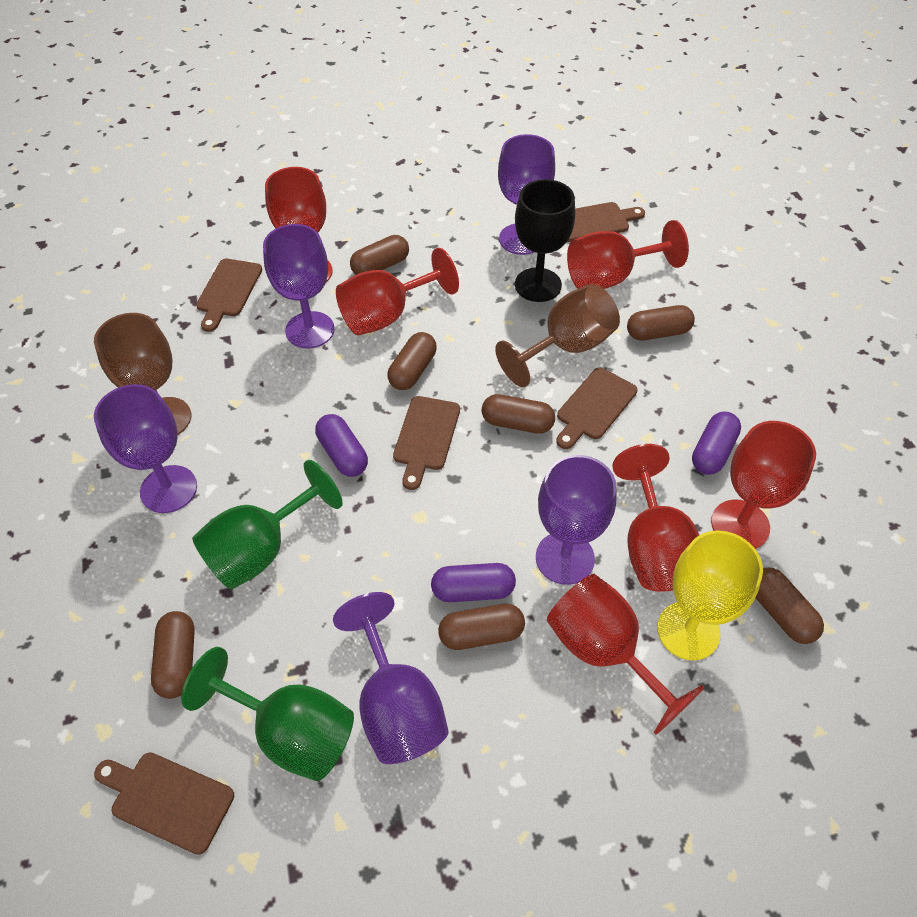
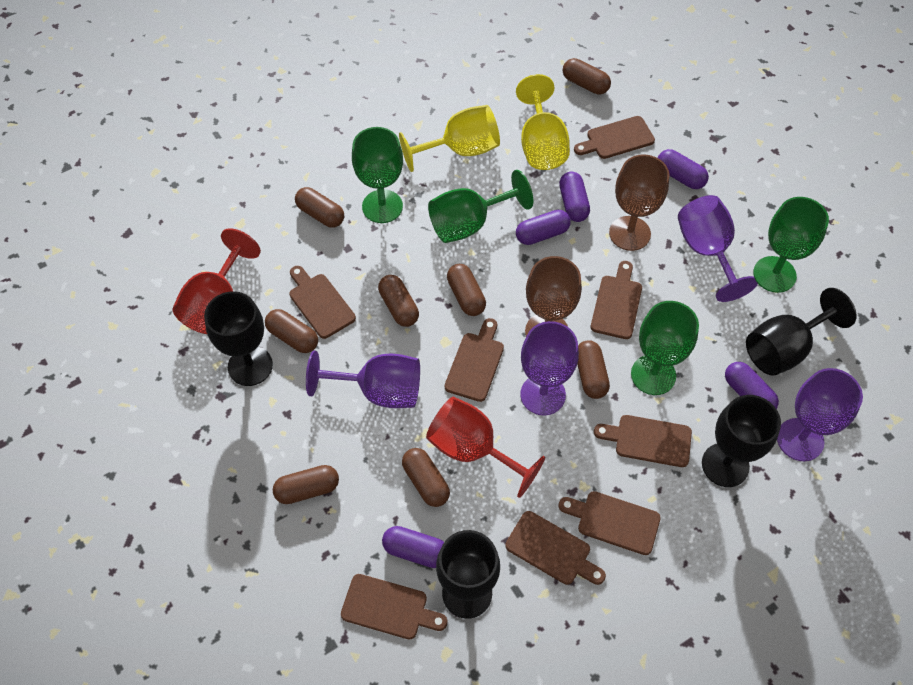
black goblet: [515,179,575,302] = 1 -> [204,291,273,386] [436,530,500,619] [702,395,781,487] [746,288,857,376] = 4
brown capsule: [151,611,195,699] [350,235,409,275] [387,332,437,390] [438,604,525,650] [482,394,555,434] [627,305,695,340] [756,567,824,644] = 7 -> [265,309,318,353] [273,465,339,504] [295,187,344,228] [378,275,419,327] [402,448,450,507] [447,264,486,316] [563,58,611,94] [577,340,610,399] = 8
brown cutting board: [94,752,234,855] [196,259,262,332] [393,396,460,490] [556,367,638,449] [567,202,645,242] = 5 -> [289,266,356,339] [341,574,447,640] [445,318,504,402] [505,511,606,585] [558,491,661,555] [574,116,655,159] [591,261,642,339] [594,415,692,467] = 8
green goblet: [181,647,354,781] [192,460,343,590] = 2 -> [352,127,403,223] [428,170,533,243] [631,301,699,395] [753,197,829,293] = 4
purple capsule: [315,414,368,477] [431,563,516,602] [692,412,741,475] = 3 -> [382,526,444,568] [516,210,571,245] [559,172,590,222] [658,149,709,189] [725,362,779,409] = 5
purple goblet: [94,384,197,513] [263,224,335,348] [333,592,449,764] [498,134,555,255] [536,455,617,585] = 5 -> [306,351,420,408] [520,321,579,416] [678,195,758,302] [777,368,863,461] = 4
red goblet: [265,167,332,282] [336,248,459,335] [547,574,705,735] [567,220,689,289] [612,444,699,592] [711,421,816,549] = 6 -> [172,228,261,334] [426,397,545,498] = 2
yellow goblet: [657,530,763,661] = 1 -> [399,105,500,172] [516,74,570,170] = 2

